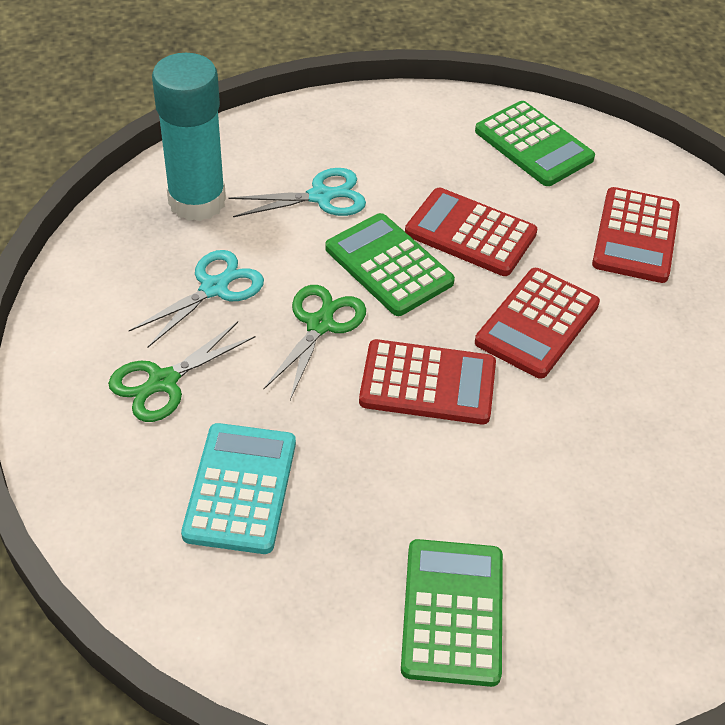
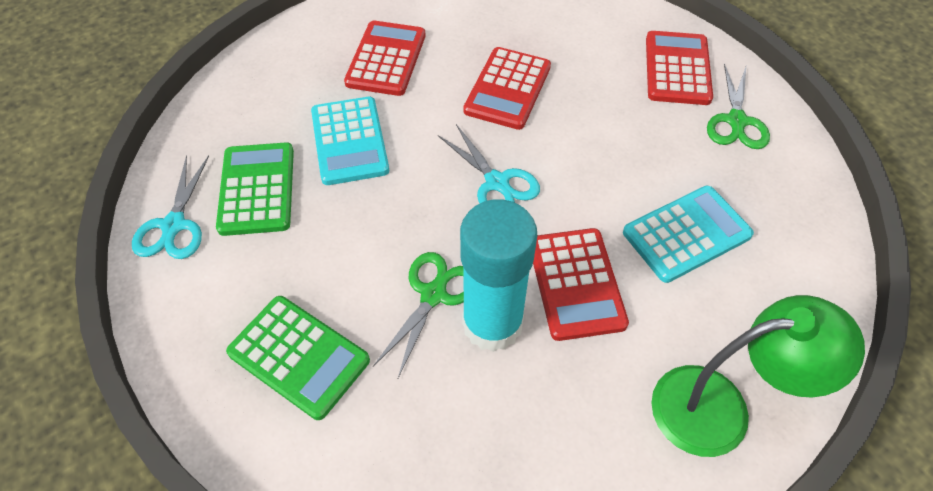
green calculator: [325,213,455,316] [401,539,503,687] [475,101,595,186] = 3 -> [216,142,294,236] [226,296,370,420] = 2
green lamp: none = 0 -> [651,295,865,457] = 1
turquoise calculator: [181,423,296,554] = 1 -> [311,97,389,185] [623,186,754,283] = 2

